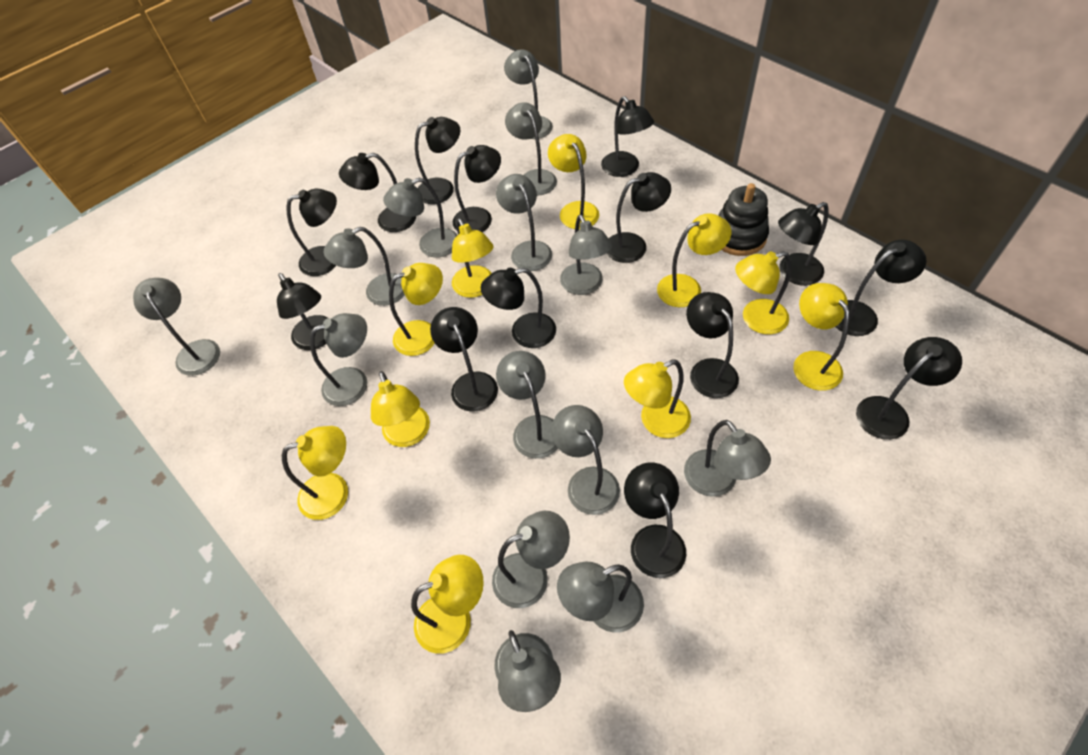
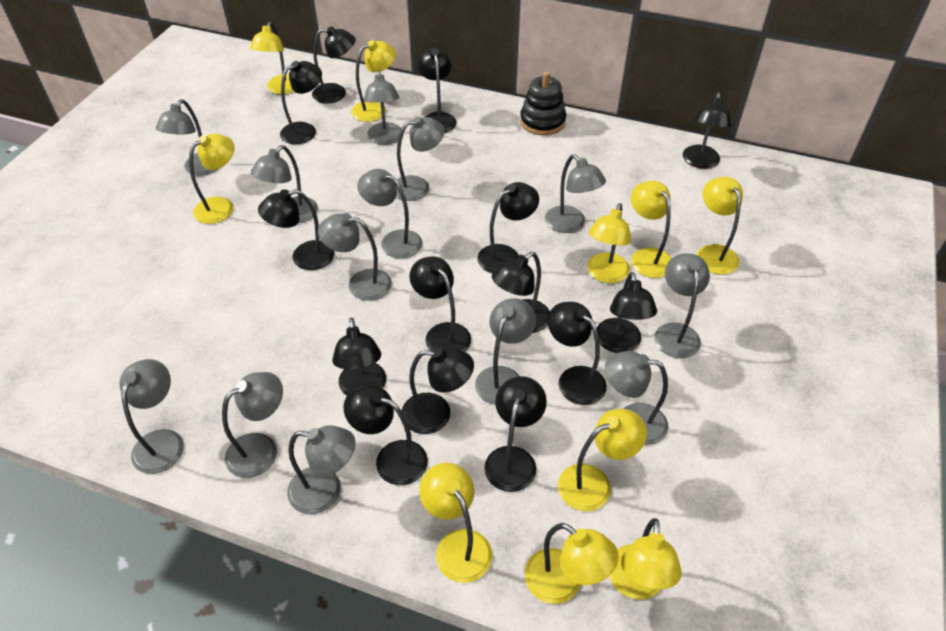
grey lamp: [133,278,220,376] [310,313,367,406] [324,227,405,306] [383,178,457,258] [492,511,570,608] [494,630,561,712] [496,174,552,271] [496,351,558,459] [504,49,553,139] [505,102,557,196] [551,405,620,515] [557,562,644,633] [560,215,612,295] [684,420,771,497] = 14 -> [120,359,184,474] [156,99,218,176] [222,372,283,478] [251,145,318,223] [287,425,356,514] [318,213,392,301] [357,169,422,259] [364,70,402,145] [396,117,445,201] [475,298,536,405] [545,154,606,233] [605,351,668,445] [654,253,710,359] = 13

